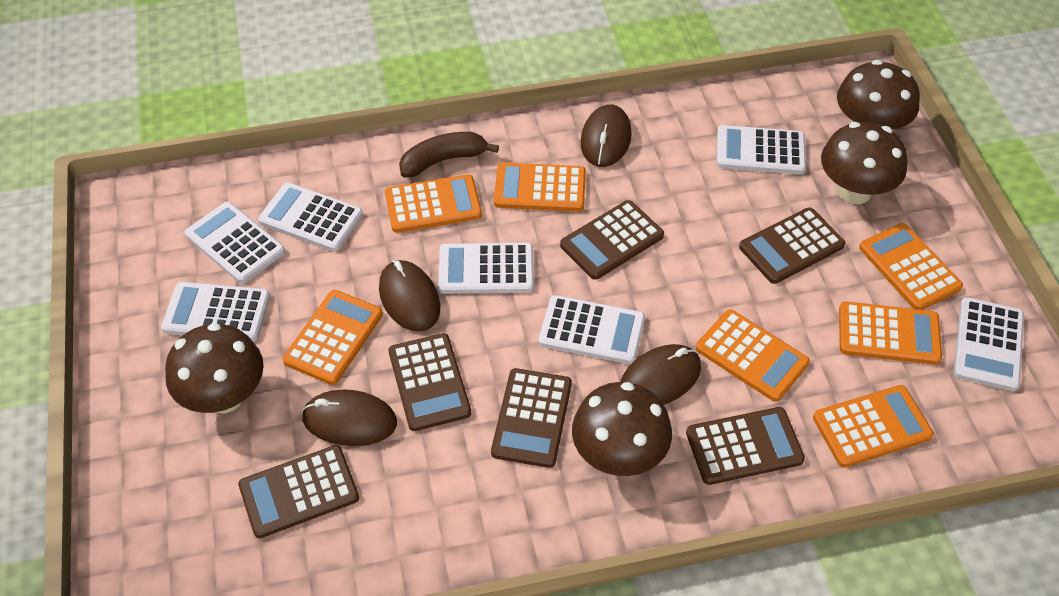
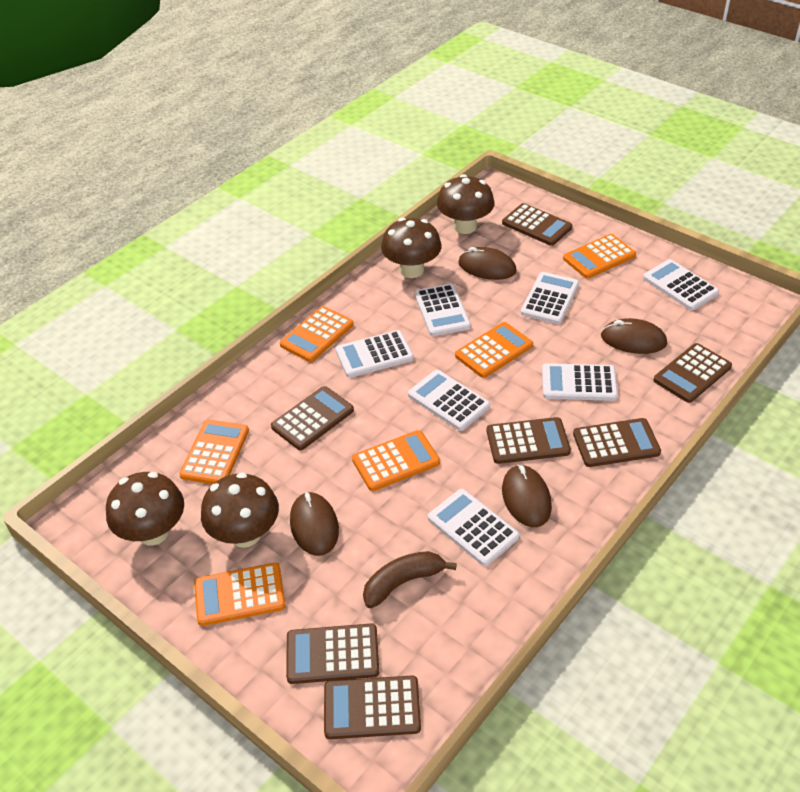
brown calculator: [238,445,359,538] [389,333,471,431] [491,368,572,468] [560,200,664,280] [686,407,805,485] [739,207,845,284] = 6 -> [271,386,354,450] [286,623,379,684] [324,676,421,739] [487,417,571,464] [502,203,573,246] [573,418,661,467] [653,343,732,403] = 7
orange calculator: [283,290,383,385] [385,174,482,233] [494,162,586,212] [696,309,810,402] [813,385,934,467] [839,301,942,365] [859,223,963,310] = 7 -> [179,420,249,484] [194,563,286,626] [280,306,354,362] [352,430,440,491] [455,322,533,378] [563,234,636,279] = 6

